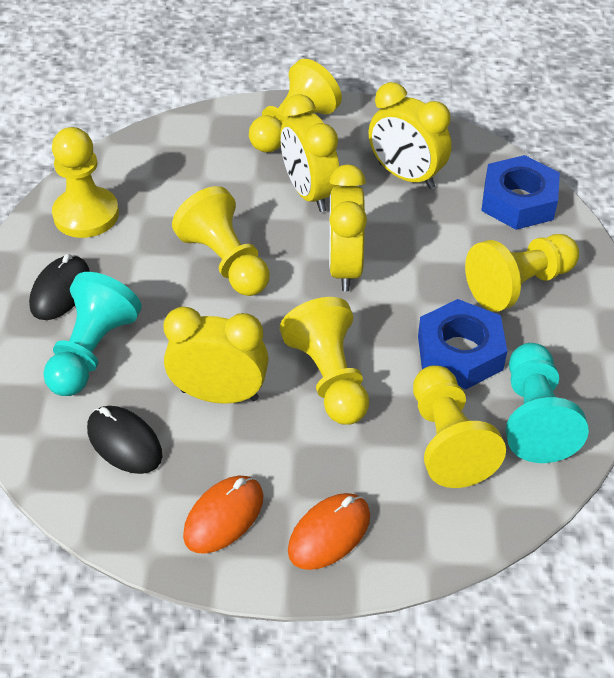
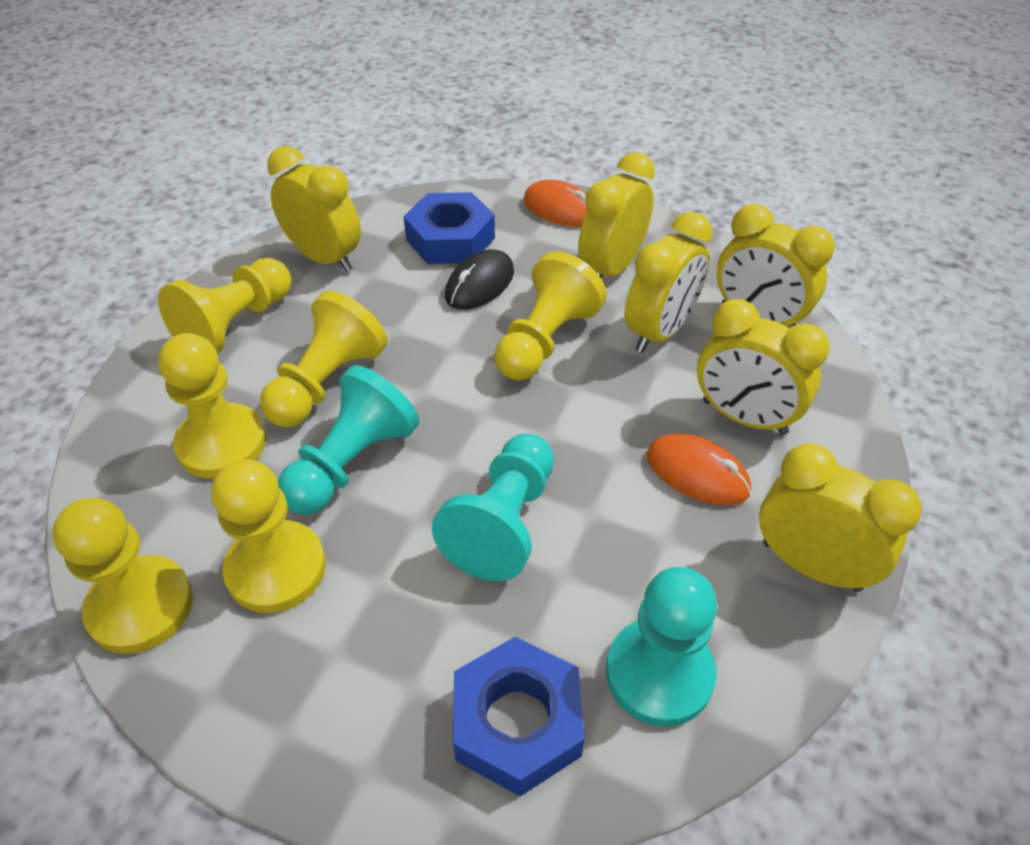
black mouse: [29,254,90,320] [87,406,163,474] = 2 -> [445,249,514,310] = 1
turquoise pawn: [43,272,142,396] [506,343,589,463] = 2 -> [278,365,419,515] [432,434,554,581] [606,567,717,727] = 3
yellow clock: [163,307,269,404] [280,94,339,212] [329,165,367,291] [368,82,452,189] = 4 -> [267,146,361,272] [578,152,655,279] [624,212,713,353] [697,299,830,435] [717,204,835,328] [759,443,922,592] = 6

